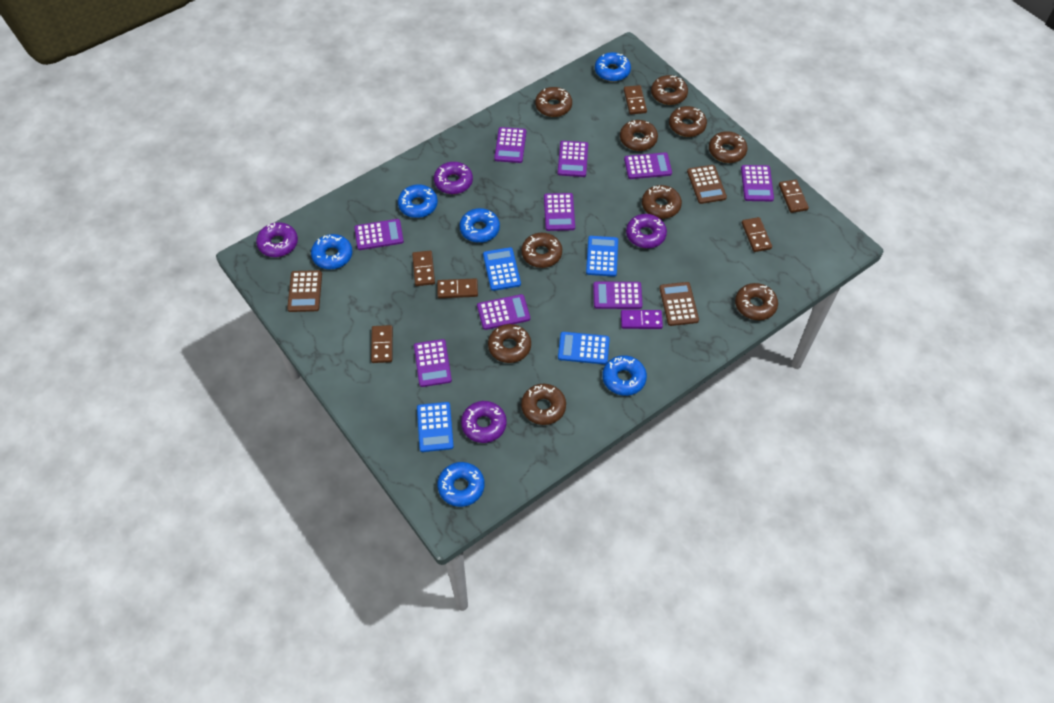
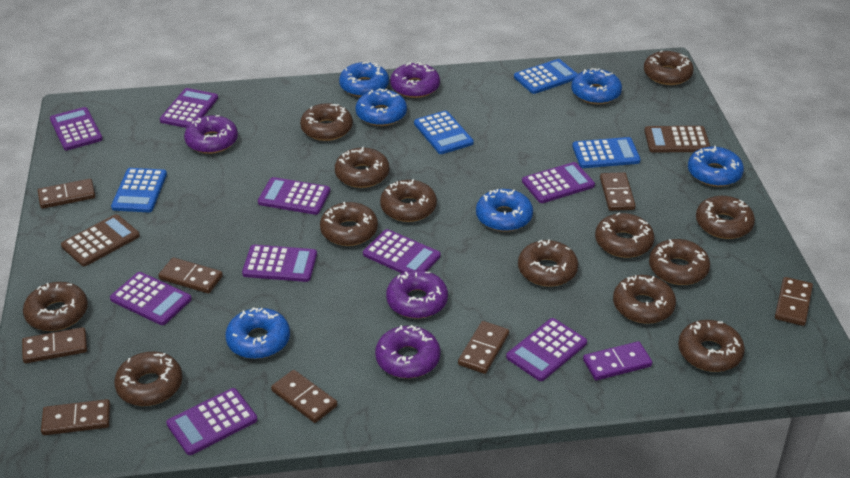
brown calculator: [287,270,322,312] [659,282,699,326] [687,165,727,204] = 3 -> [61,214,140,266] [645,126,711,152] = 2
brown domino: [371,325,393,363] [412,251,435,286] [437,278,478,298] [624,85,647,114] [742,217,772,252] [779,180,809,213] = 6 -> [22,327,87,363] [38,179,95,209] [41,399,110,435] [158,258,223,293] [271,370,337,423] [458,321,509,374] [600,172,636,211] [775,277,813,326] = 8
brown donut: [488,324,531,363] [521,233,562,268] [521,384,566,425] [535,87,572,117] [620,120,658,151] [642,185,682,219] [651,75,688,105] [669,106,707,137] [709,131,747,163] [735,283,778,320] = 10 -> [23,282,88,331] [114,352,183,406] [300,103,353,141] [320,202,378,246] [335,147,389,188] [380,179,437,222] [518,240,578,287] [595,213,655,258] [613,275,676,324] [644,50,694,85] [649,239,710,285] [678,320,745,372] [696,196,755,239] = 13

